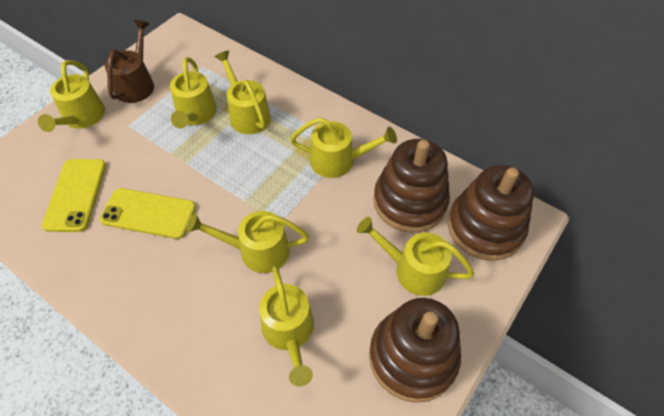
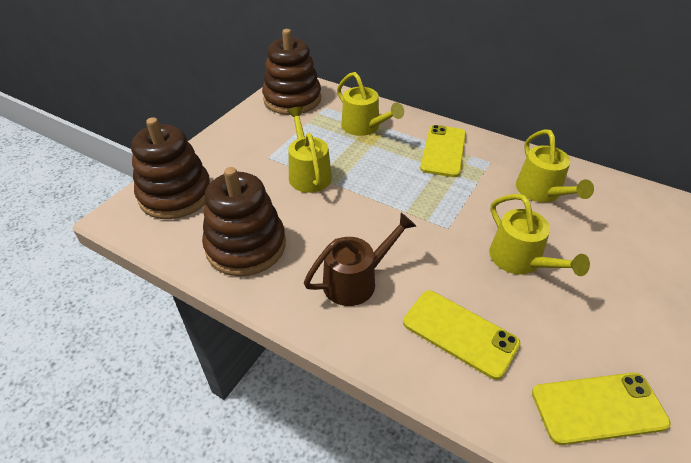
yellow phone: [42,159,106,232] [100,188,196,239] = 2 -> [403,290,521,380] [420,125,466,177] [532,372,671,445] = 3
yellow watering can: [38,60,105,132] [170,57,217,128] [187,211,309,273] [214,51,271,134] [259,266,314,387] [290,118,397,178] [357,217,474,296] = 7 -> [287,107,332,193] [337,72,404,136] [489,194,590,276] [516,129,594,203] = 4

